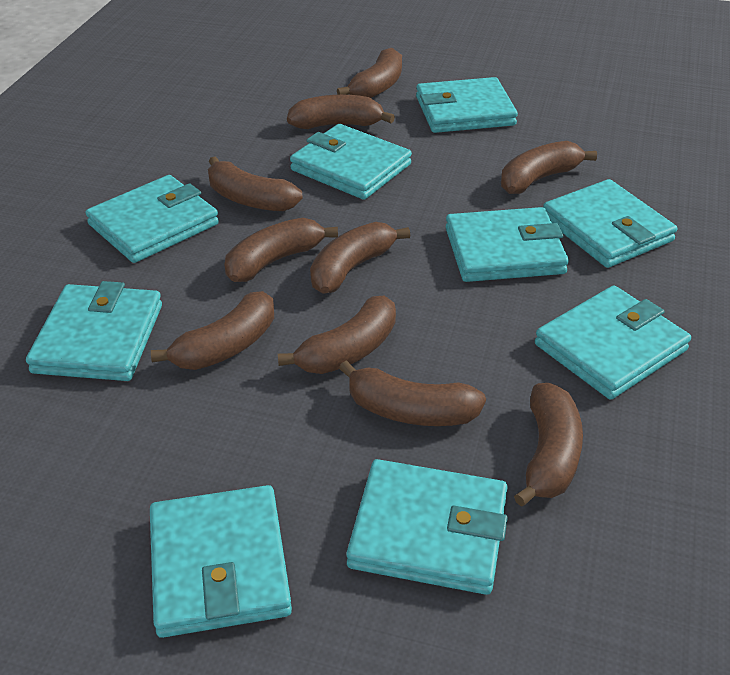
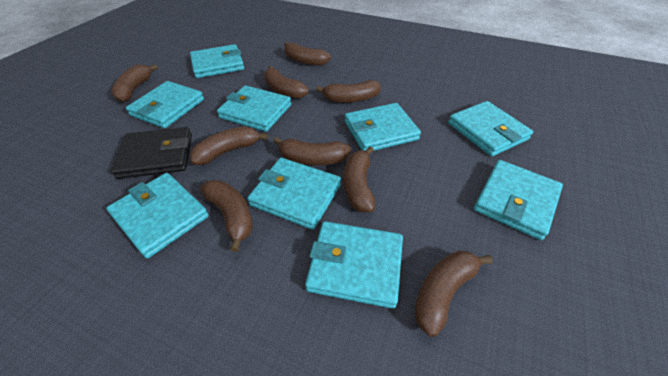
black wallet: none = 0 -> [111,127,192,179] = 1
brown banana: [151,291,274,370] [208,156,303,211] [225,218,338,282] [278,296,396,374] [287,95,395,129] [310,222,410,294] [337,48,402,98] [339,360,486,426] [501,141,597,194] [514,383,583,507] = 10 -> [111,64,158,102] [190,127,268,165] [200,180,253,252] [264,66,309,99] [273,137,351,165] [284,42,331,66] [316,80,381,103] [344,147,375,212] [414,251,493,337] = 9

